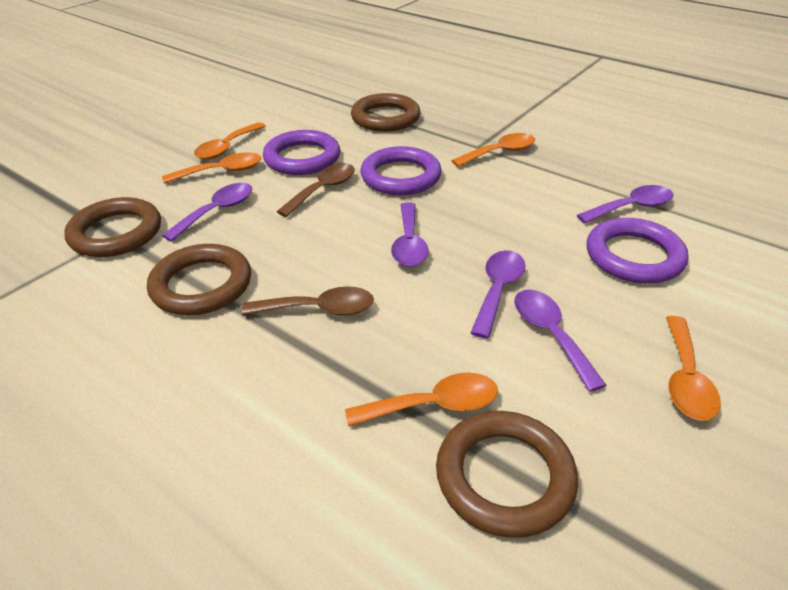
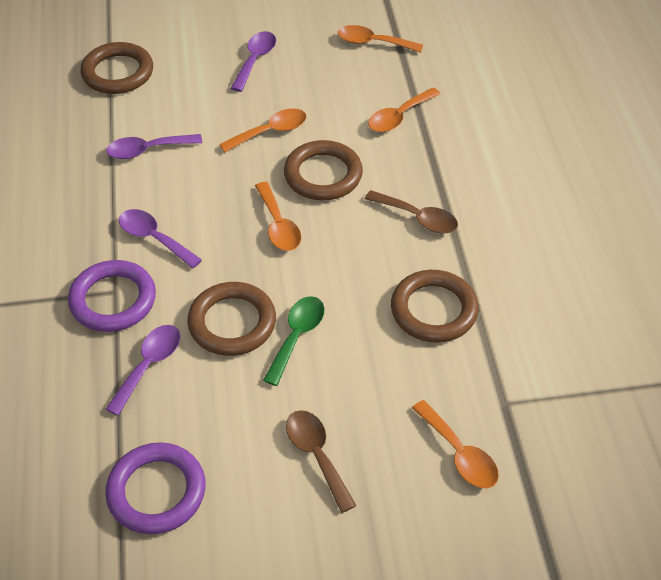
green spoon: none = 0 -> [263,296,325,386] = 1
purple ring: [263,130,340,175] [361,146,442,195] [587,218,688,284] = 3 -> [68,260,156,332] [105,442,206,534] = 2
purple spoon: [162,183,252,242] [391,202,429,267] [471,250,526,339] [514,289,606,392] [577,185,674,223] = 5 -> [106,134,202,159] [106,325,181,416] [119,209,202,269] [231,31,276,92] = 4

